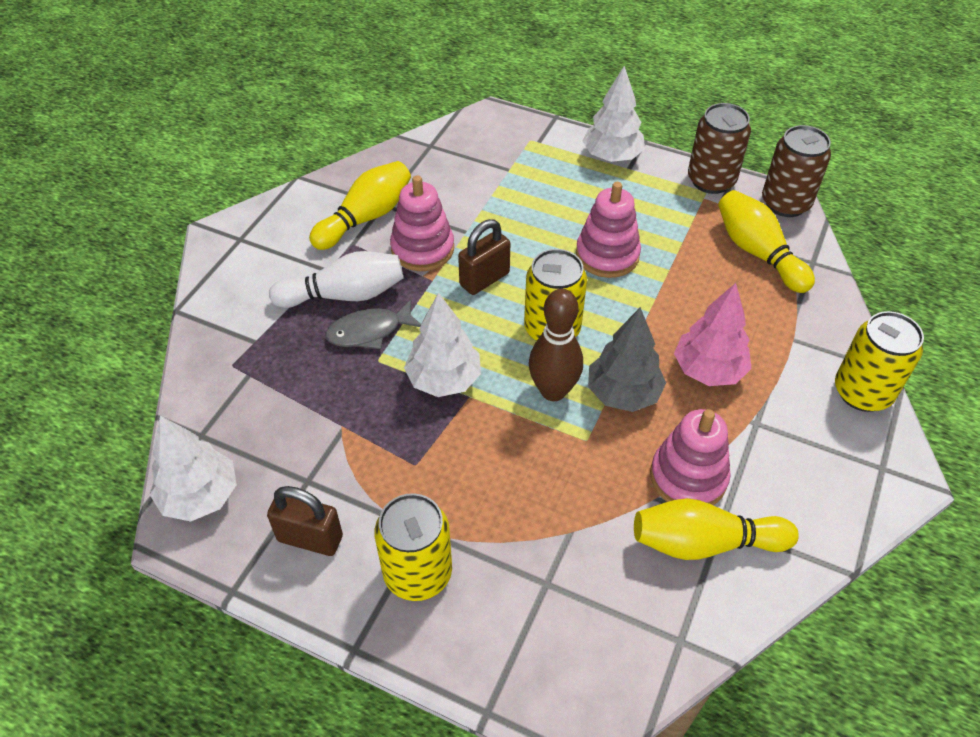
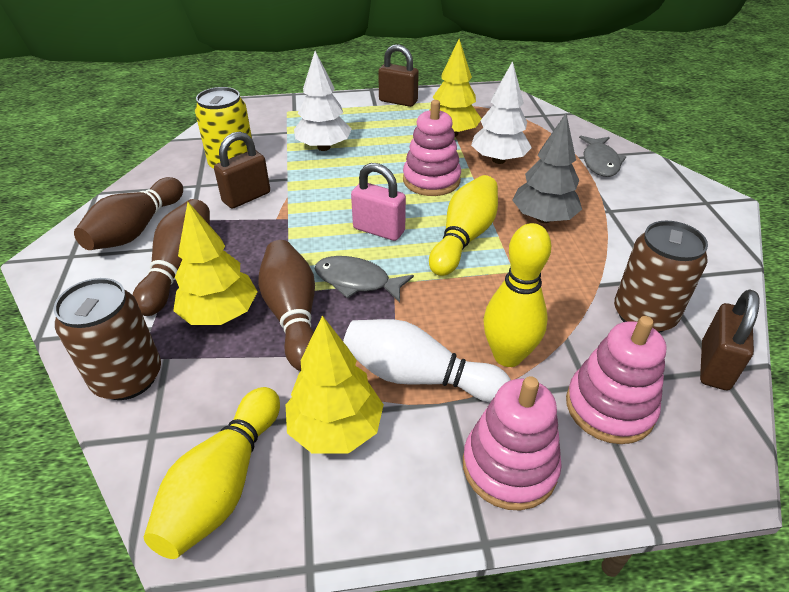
brown bowling pin: [529,289,583,401] = 1 -> [74,177,183,250] [133,199,210,316] [258,240,315,371] = 3
brown padlock: [267,486,343,556] [458,219,510,295] = 2 -> [214,132,270,209] [378,44,419,107] [700,289,760,390] = 3
grey fish: [325,300,421,349] = 1 -> [315,256,414,303] [579,136,626,177] = 2
pink padlock: none = 0 -> [351,163,406,241] = 1
pink tree: [674,283,752,386] = 1 -> none = 0
white tree: [149,416,237,522] [404,292,481,397] [583,66,645,162] = 3 -> [294,51,352,151] [471,61,532,164] = 2
yellow can: [374,493,452,601] [524,249,587,341] [835,311,924,412] = 3 -> [195,87,252,169] = 1
yellow tree: none = 0 -> [173,202,258,325] [286,316,384,454] [430,39,482,137] = 3

